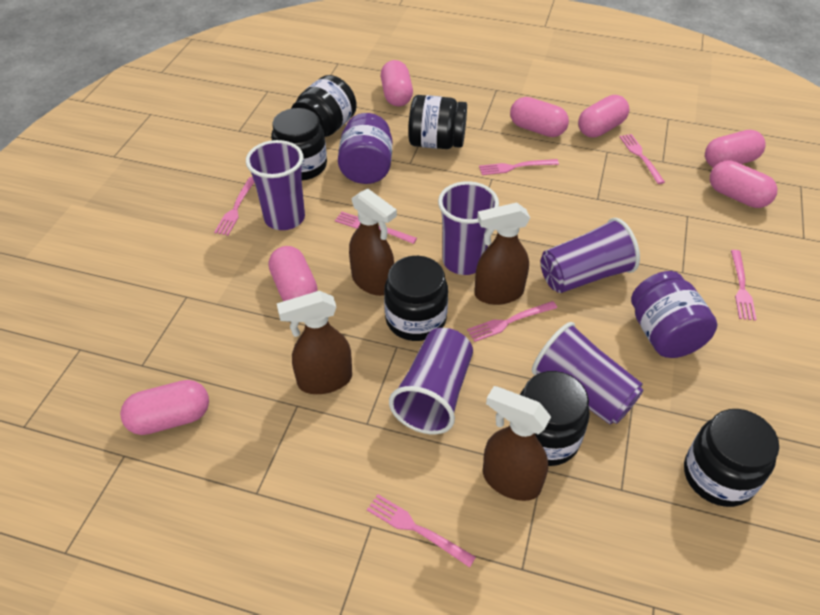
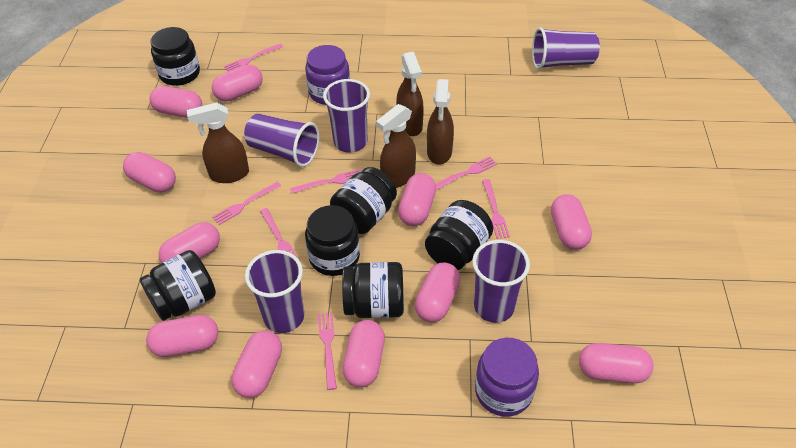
pink capsule: [120,380,209,435] [269,246,318,301] [381,60,413,107] [510,97,569,137] [578,95,629,138] [705,130,766,168] [710,160,777,208] = 7 -> [123,152,176,192] [146,315,218,357] [150,86,202,118] [159,222,220,263] [212,65,263,102] [232,330,282,398] [343,320,385,387] [398,173,436,226] [415,263,461,322] [551,194,592,250] [579,343,654,383] = 11

